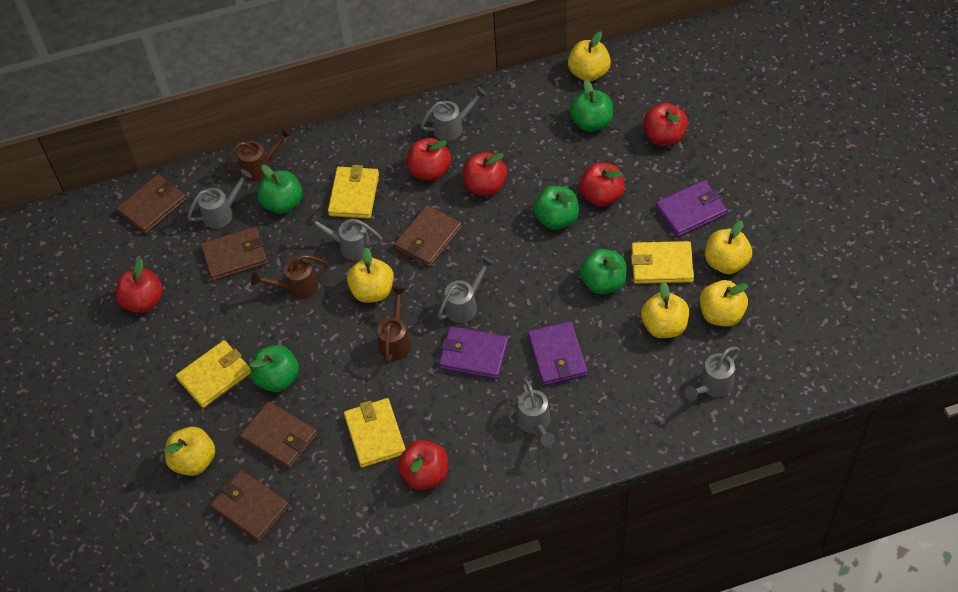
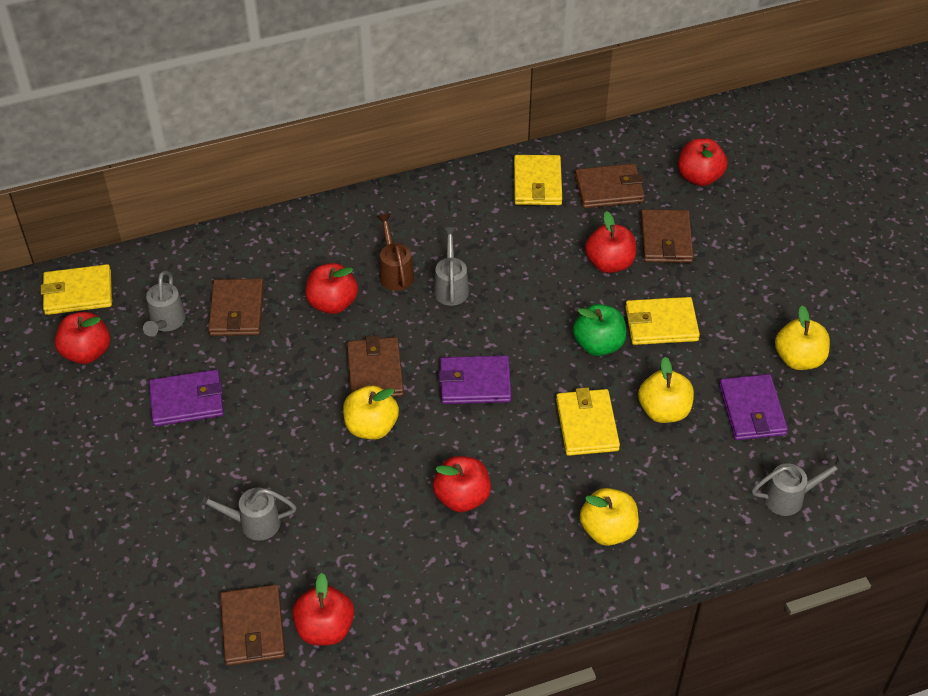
brown watering can: [224,127,293,181] [251,255,329,299] [377,287,411,363] = 3 -> [376,213,414,291] = 1
green apple: [250,345,299,392] [257,165,303,214] [533,186,579,230] [569,79,613,132] [580,249,627,294] = 5 -> [573,304,626,356] = 1
grey watering can: [187,169,252,229] [306,214,383,260] [420,87,487,141] [438,256,494,323] [517,379,555,447] [685,347,740,401] = 6 -> [143,271,186,336] [195,488,296,541] [434,227,469,306] [752,455,848,516] = 4
yellow apple: [163,427,215,476] [347,248,394,303] [568,31,611,81] [641,282,689,338] [700,280,748,326] [705,220,752,274] = 6 -> [343,385,399,439] [580,488,639,546] [638,357,694,423] [775,305,830,370] = 4

